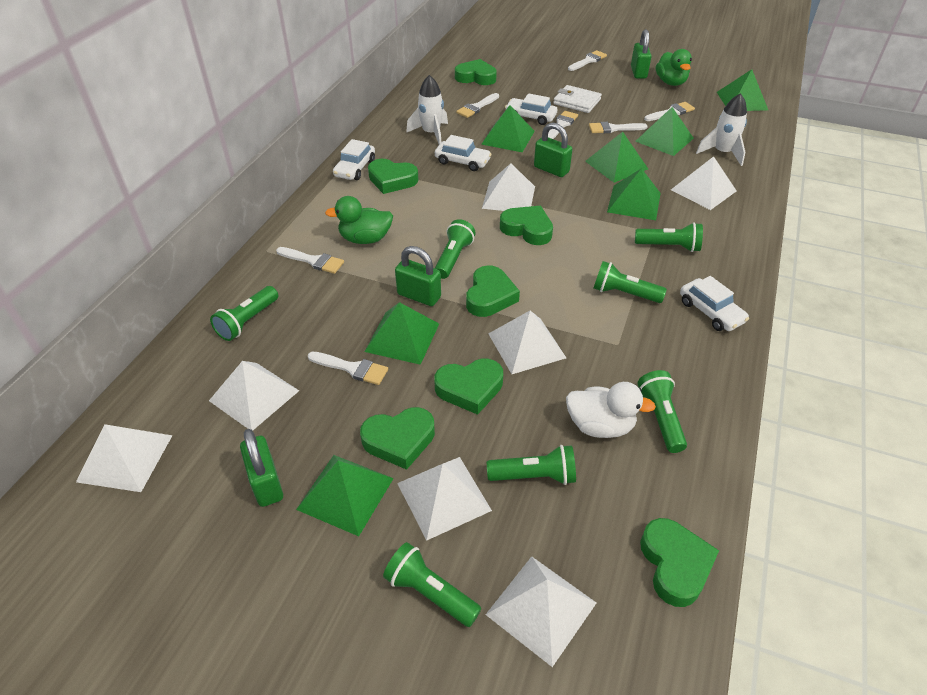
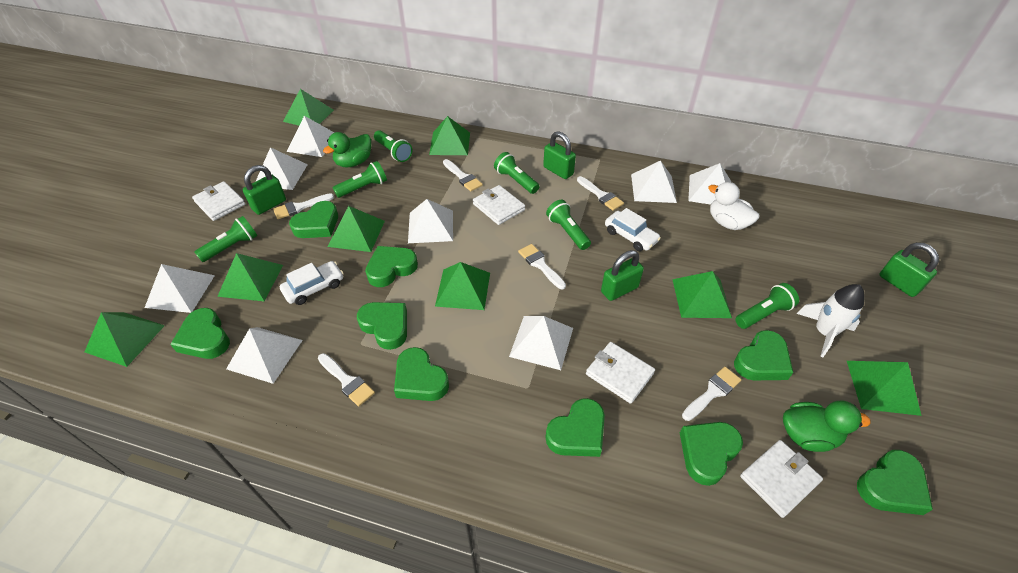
green flashlight: [210,286,278,341] [383,542,481,627] [435,219,476,279] [487,445,576,485] [594,261,667,303] [635,222,703,252] [637,370,687,453] = 7 -> [195,216,257,262] [333,161,387,198] [374,130,413,162] [494,152,539,194] [546,200,591,250] [735,283,799,329] = 6
green heart: [360,407,435,470] [368,159,418,194] [434,359,503,415] [455,59,497,85] [466,265,520,317] [500,206,553,245] [640,518,719,607] = 7 -> [170,308,230,359] [289,201,338,238] [357,302,407,350] [365,246,418,287] [394,347,449,401] [545,398,605,457] [680,422,743,486] [734,330,793,380] [857,450,933,515] = 9
green pyramid: [296,455,394,536] [364,302,439,365] [481,105,535,152] [585,132,648,182] [607,168,661,220] [635,107,694,156] [717,69,768,111] = 7 -> [85,312,165,367] [217,253,283,301] [283,89,334,126] [328,206,385,252] [429,116,470,155] [435,262,490,310] [672,271,732,318] [847,361,922,416] = 8
white brush: [276,247,344,274] [308,352,388,385] [456,93,499,118] [548,111,578,139] [568,50,607,71] [589,122,648,133] [644,102,695,121] = 7 -> [273,193,334,219] [318,353,375,406] [443,159,483,192] [518,244,566,289] [577,176,624,211] [682,367,741,421] = 6
white car: [333,139,375,180] [435,135,492,171] [505,93,557,125] [680,276,749,331] = 4 -> [280,261,343,305] [605,208,661,251] = 2
white pyramid: [76,424,173,492] [209,361,299,431] [397,457,492,541] [482,163,535,211] [485,556,596,667] [488,311,566,374] [671,156,736,210] = 7 -> [145,264,215,313] [226,327,303,384] [256,147,308,190] [287,116,334,157] [408,199,453,243] [509,316,573,370] [631,160,677,203] [688,163,731,205] = 8
white rocket: [406,75,448,145] [696,93,747,166] = 2 -> [797,284,865,357] = 1
white wallet: [553,85,602,113] = 1 -> [192,181,246,221] [473,185,525,225] [586,342,655,404] [740,440,823,518] = 4

